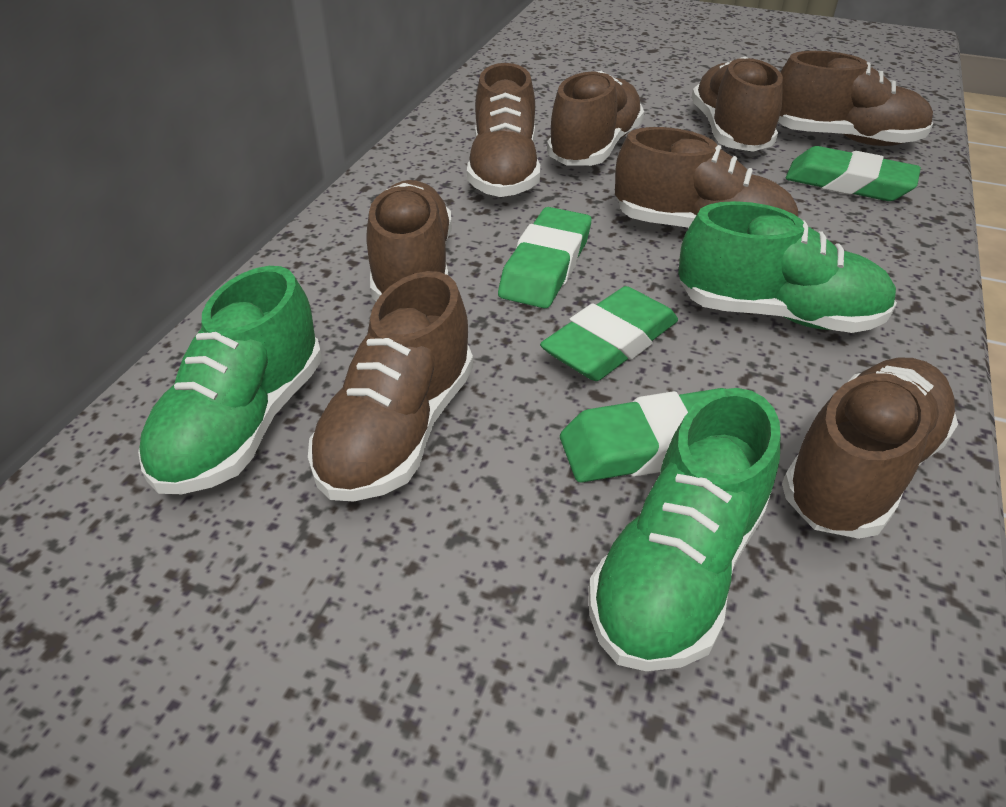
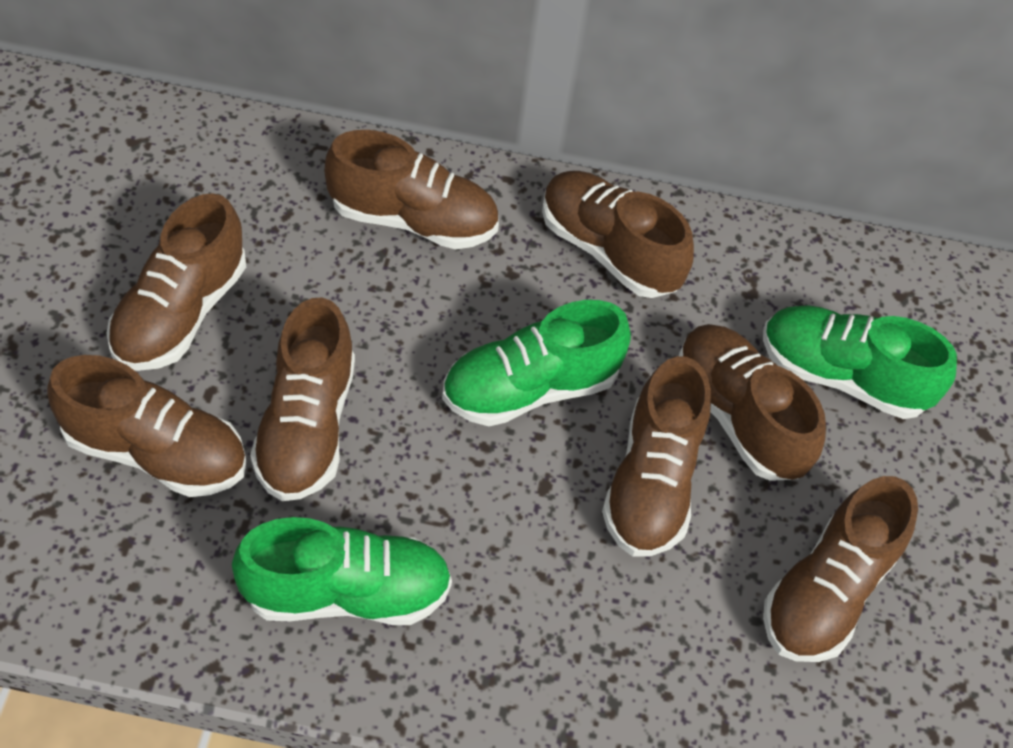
green eraser: [498,207,592,308] [540,286,678,381] [560,388,725,483] [785,146,921,201] = 4 -> none = 0

